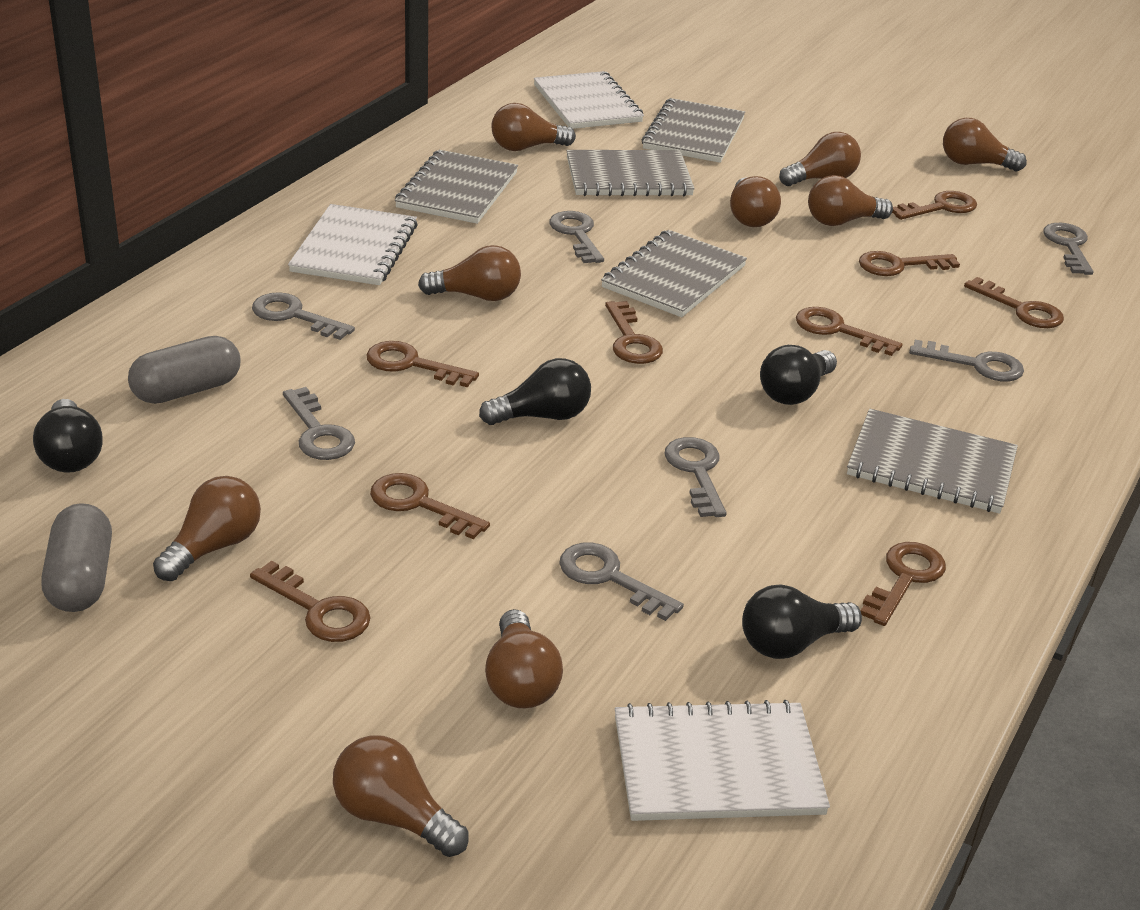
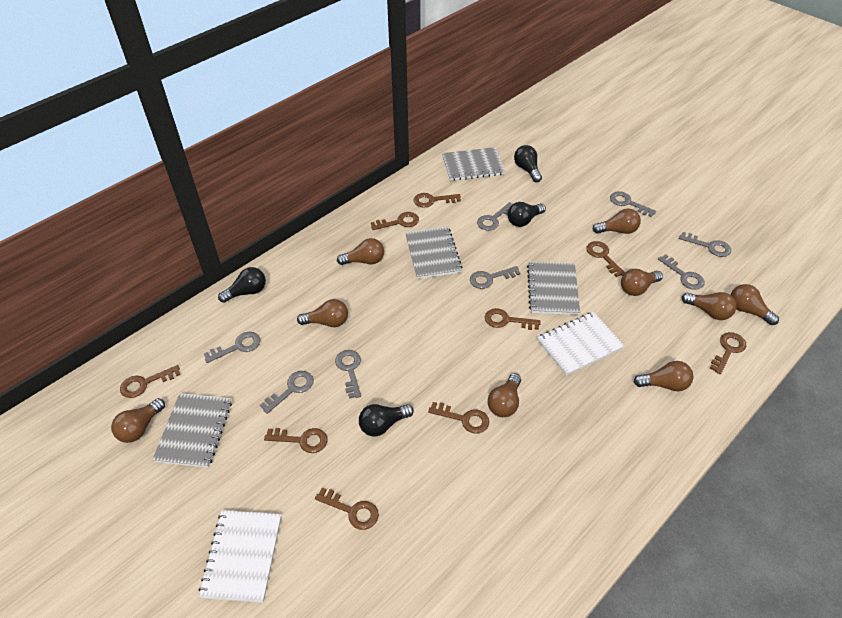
grey capsule: [41,503,112,612] [128,336,240,404] = 2 -> none = 0
grey key: [252,292,355,340] [283,387,355,460] [549,211,604,263] [559,543,684,621] [664,437,727,517] [909,340,1024,381] [1043,223,1093,275] = 7 -> [204,332,260,363] [260,371,314,414] [335,350,361,399] [470,266,521,289] [477,202,513,231] [610,191,656,217] [658,254,705,290] [679,232,731,257] = 8
grey notebook: [395,150,518,224] [566,150,695,196] [601,230,747,317] [642,98,745,163] [847,409,1018,514] = 5 -> [153,393,232,468] [405,226,463,279] [442,147,505,181] [527,261,580,315] = 4
white notebook: [288,204,418,285] [534,71,644,129] [615,700,830,821] = 3 -> [199,510,281,603] [537,312,625,376] = 2

